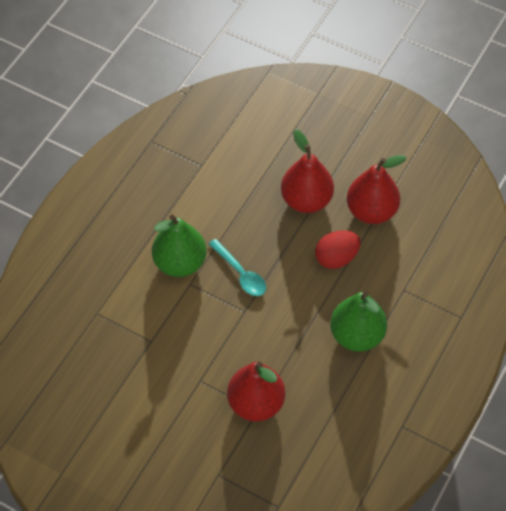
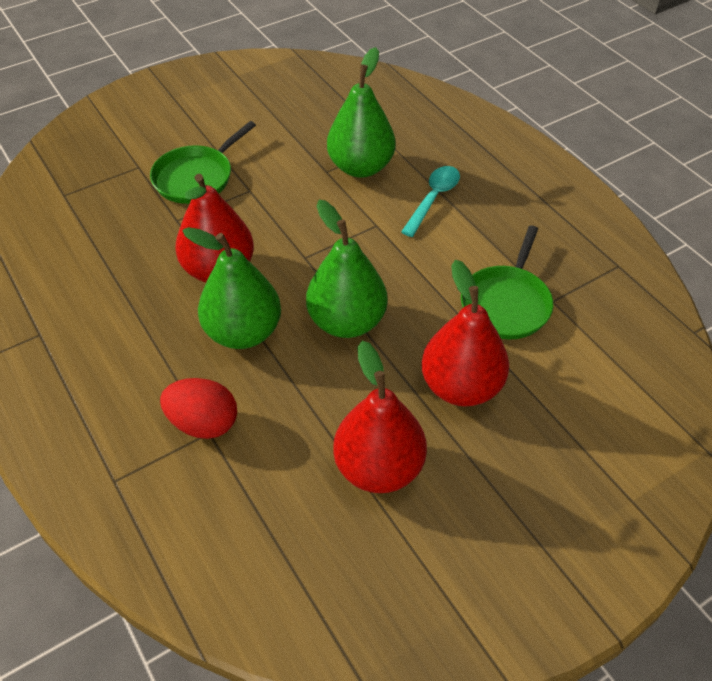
green pan: none = 0 -> [150,121,256,204] [461,226,554,339] = 2
green pear: [152,215,207,277] [330,291,387,352] = 2 -> [182,227,281,349] [306,200,387,338] [327,47,395,178] = 3

